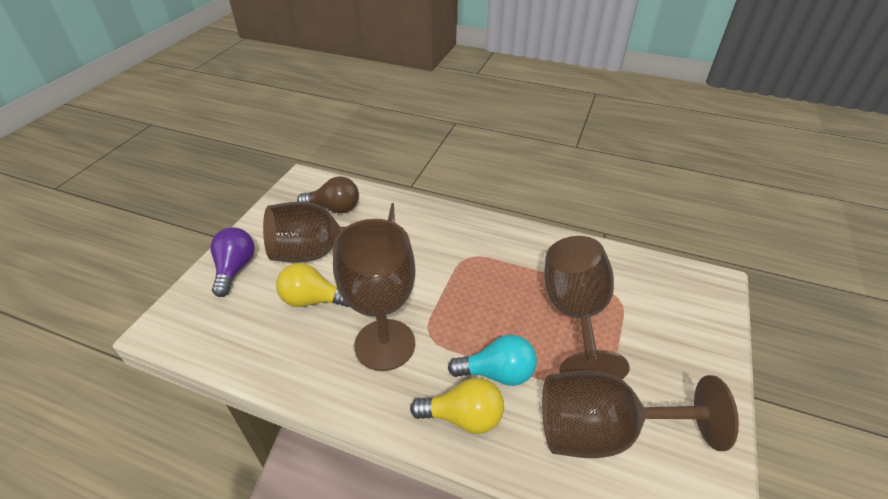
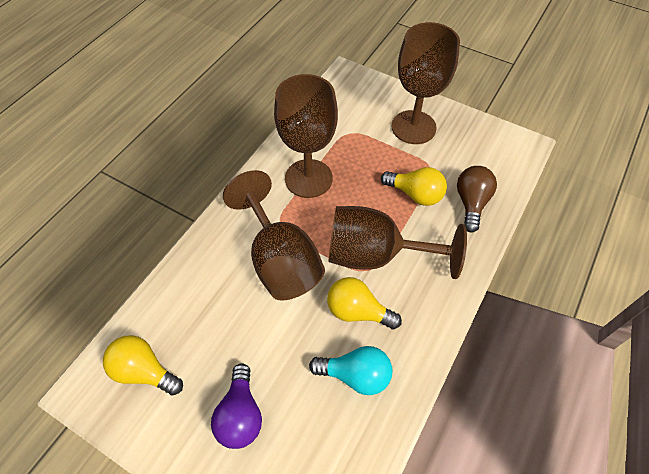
yellow light bulb: [276,263,349,307] [410,378,504,434] = 2 -> [103,335,183,395] [327,277,402,329] [381,167,447,206] = 3

